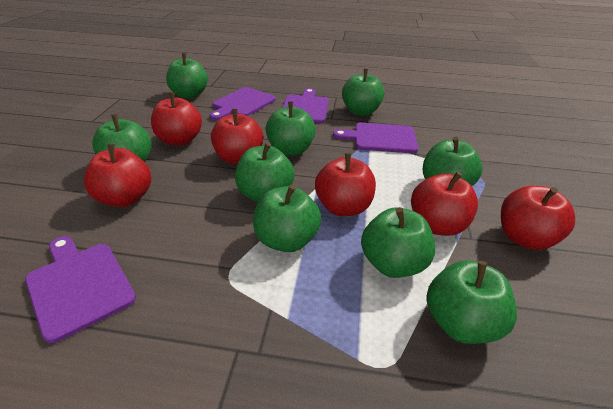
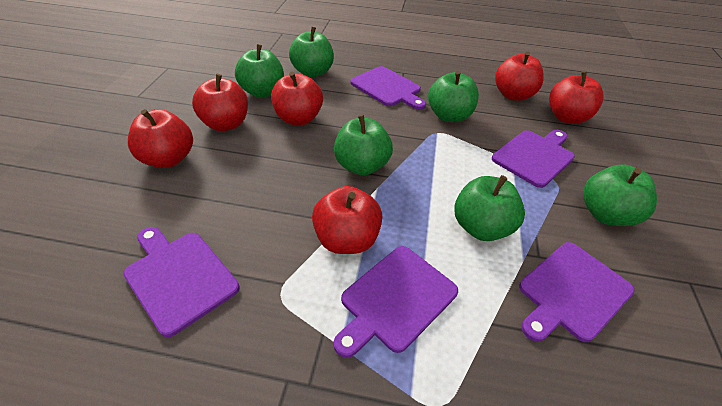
green apple: [92,114,152,162] [166,53,208,99] [235,142,295,201] [253,185,321,252] [266,102,316,155] [342,69,384,116] [361,207,435,278] [423,137,483,186] [426,260,517,344] = 9 -> [235,44,284,98] [289,27,334,77] [334,114,393,175] [428,70,479,122] [454,175,525,241] [583,164,657,226] = 6
purple cutting board: [25,236,136,343] [209,87,276,120] [282,88,329,123] [333,123,418,153] = 4 -> [123,227,239,337] [334,246,458,358] [350,66,426,110] [492,130,575,188] [519,242,635,342] = 5

